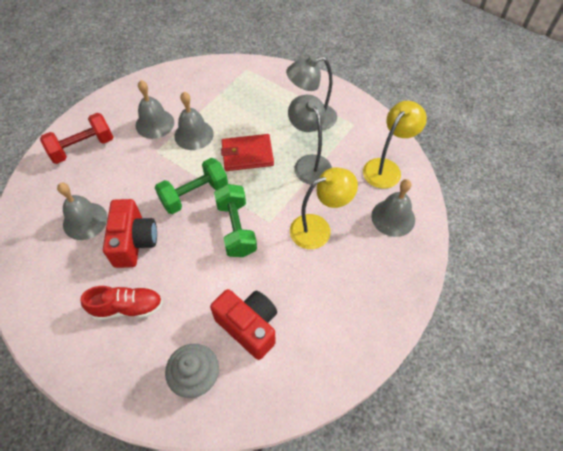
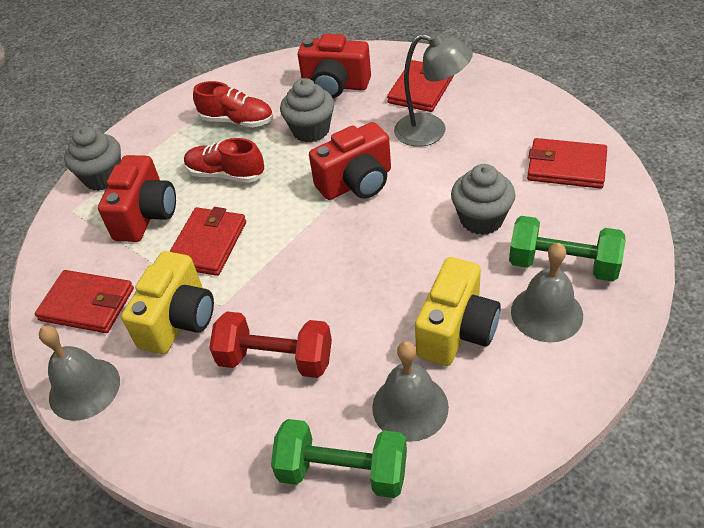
grey bell: [57,183,108,240] [136,80,174,139] [174,92,214,150] [371,179,415,237] = 4 -> [39,326,120,421] [372,341,449,442] [511,243,583,342] = 3
grey cupcake: [165,344,219,398] = 1 -> [64,126,121,191] [280,78,334,142] [451,164,515,235] = 3
grey lamp: [286,56,337,130] [288,95,332,185] = 2 -> [394,32,473,147] = 1
red camera: [103,199,157,268] [210,289,277,360] = 2 -> [98,155,176,242] [298,34,371,98] [309,122,391,200] = 3
red shoe: [81,286,163,320] = 1 -> [184,138,265,183] [193,81,273,127] = 2
red wallet: [221,134,274,171] = 1 -> [35,270,134,333] [169,207,246,276] [387,60,454,112] [527,138,607,189] = 4
yellow camera: none = 0 -> [121,251,214,354] [415,257,501,366] = 2
yellow lamp: [290,167,358,249] [363,101,427,189] = 2 -> none = 0

